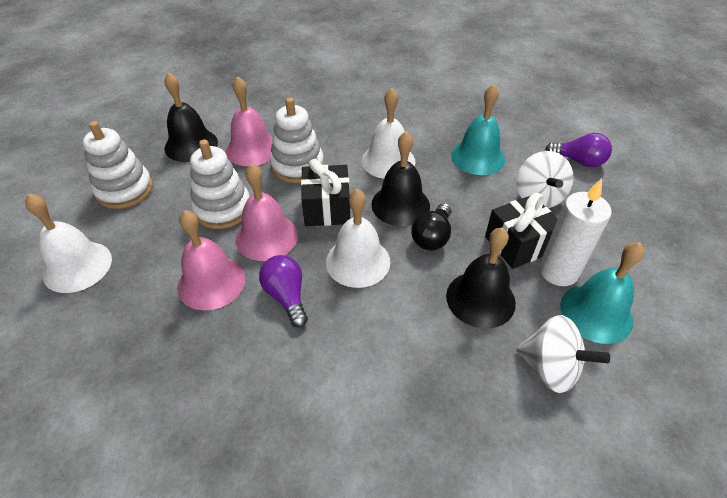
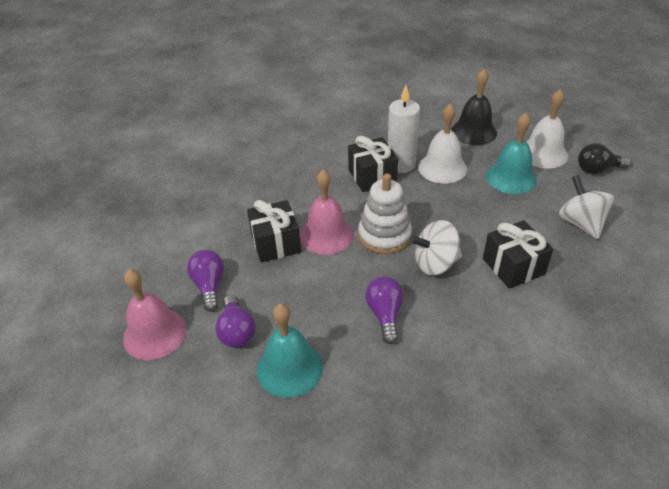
black bell: [164,72,218,162] [371,131,430,226] [446,227,516,329] = 3 -> [451,69,497,145] = 1
black gift: [301,159,350,226] [485,193,558,269] = 2 -> [247,200,301,263] [348,136,398,192] [483,220,553,289] = 3
pink bell: [177,210,245,311] [226,76,273,166] [236,163,298,261] = 3 -> [123,269,187,360] [300,169,354,255] = 2
purple light bulb: [259,255,308,328] [545,133,612,167] = 2 -> [187,250,224,312] [215,295,256,348] [365,277,404,344] = 3
white bell: [25,194,112,293] [326,189,390,288] [362,88,415,179] = 3 -> [418,103,467,184] [526,89,568,168] = 2
white stacking toy: [83,121,153,209] [190,139,250,229] [270,97,324,183] = 3 -> [358,174,412,254] = 1

